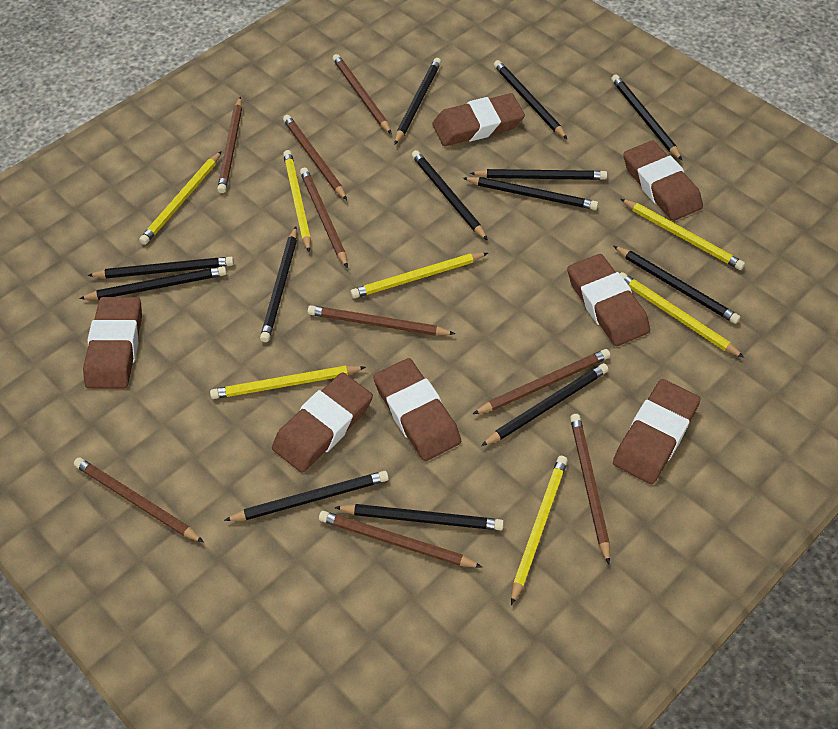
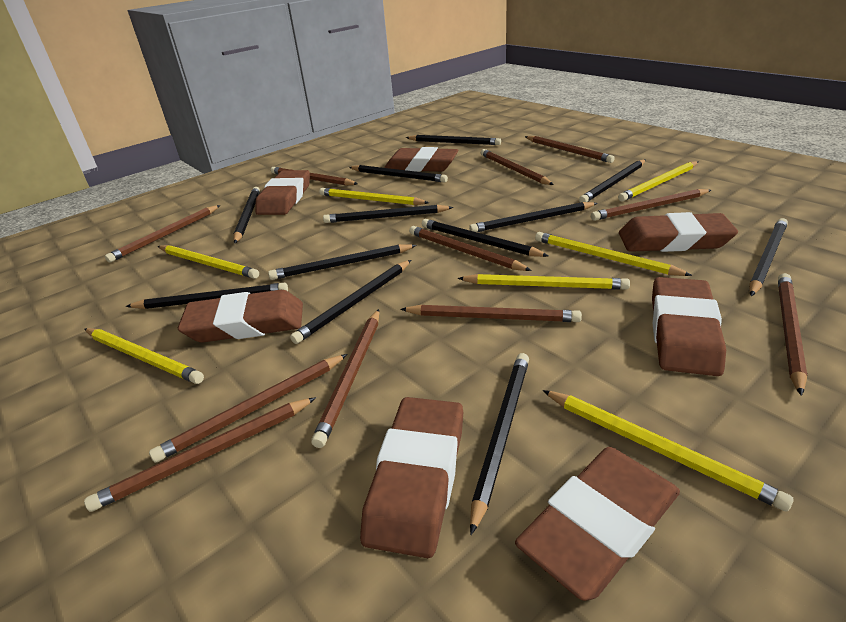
black pencil: [79,266,227,300] [87,257,234,278] [224,471,389,521] [260,227,297,342] [334,504,504,530] [394,58,441,145] [412,150,488,240] [463,177,598,210] [470,169,607,180] [481,363,609,446] [494,60,568,140] [611,75,682,160] [614,246,740,324] = 13 -> [125,283,288,309] [234,187,260,243] [268,244,417,280] [290,260,411,344] [323,205,454,223] [349,165,448,183] [406,135,501,145] [422,219,548,257] [469,202,597,232] [470,353,529,535] [579,160,646,203] [749,218,788,296] = 12
brown pencil: [74,457,204,542] [217,97,242,193] [283,115,347,200] [300,168,348,268] [308,305,455,336] [319,511,482,567] [333,54,392,134] [473,349,610,414] [570,414,610,564] = 9 -> [84,397,316,512] [105,205,220,262] [149,354,348,463] [271,167,358,186] [311,309,379,448] [400,305,582,322] [409,226,532,271] [481,149,554,185] [525,136,615,163] [591,189,711,221] [778,273,807,396] = 11

